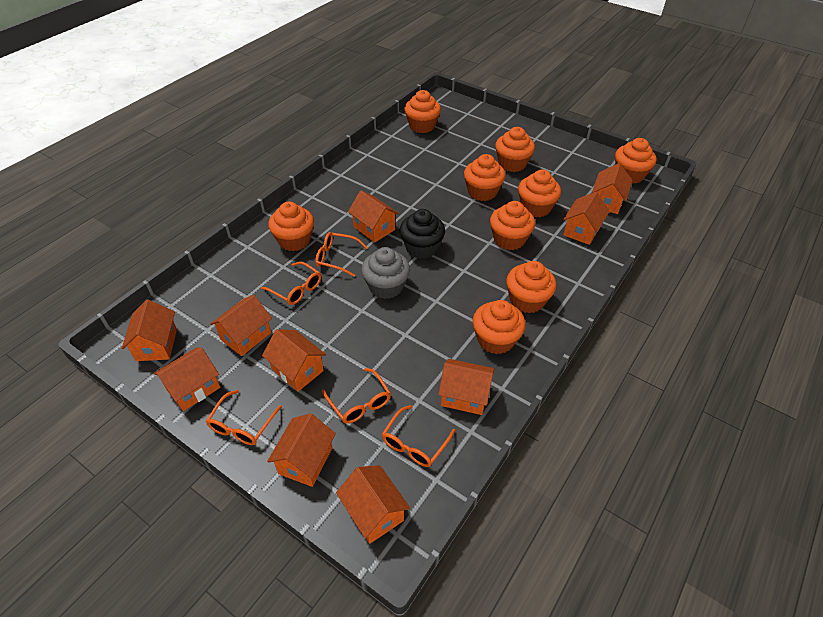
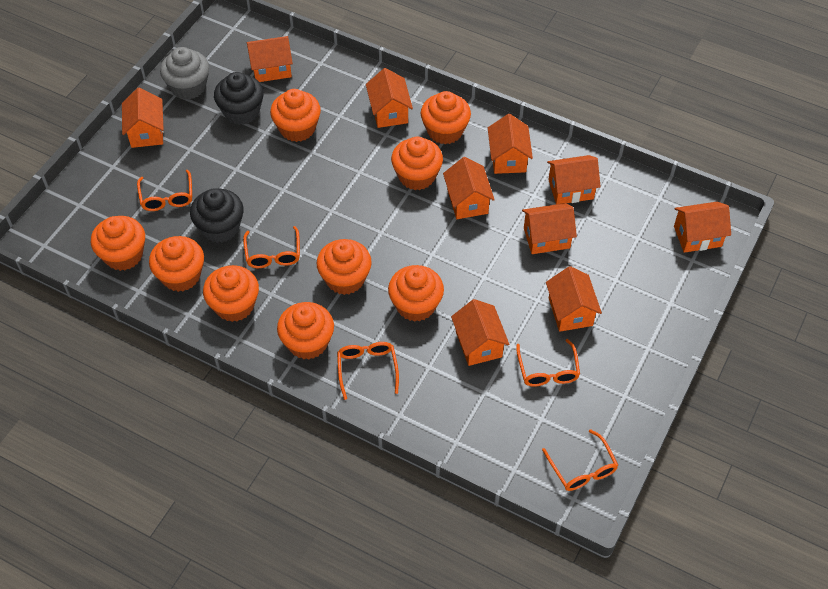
black cupcake: [400,209,445,259] = 1 -> [190,189,244,243] [214,72,264,125] = 2

